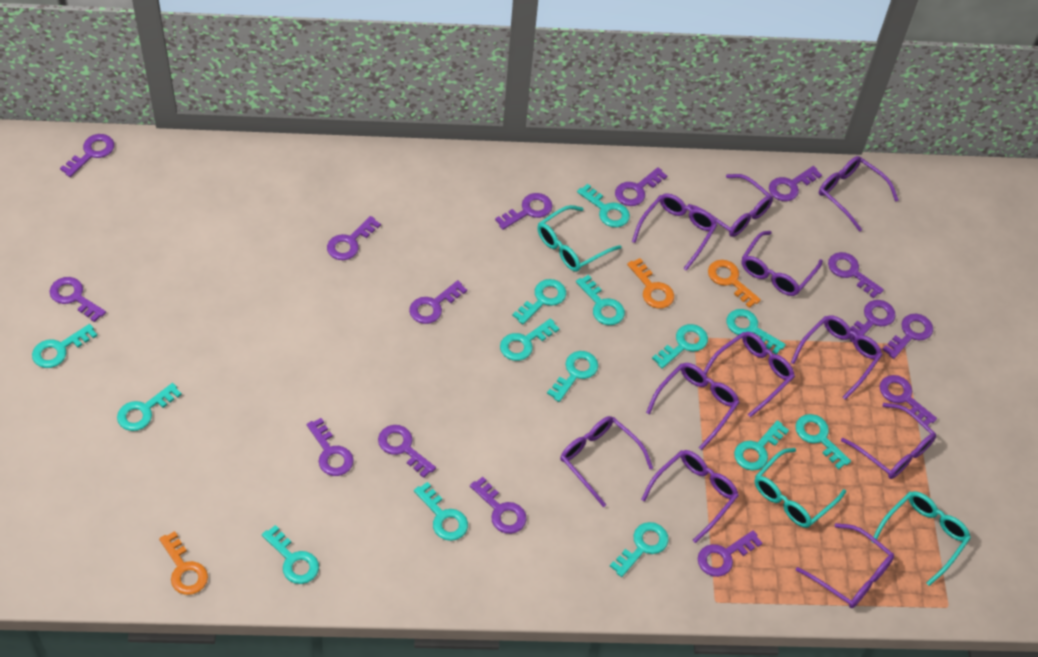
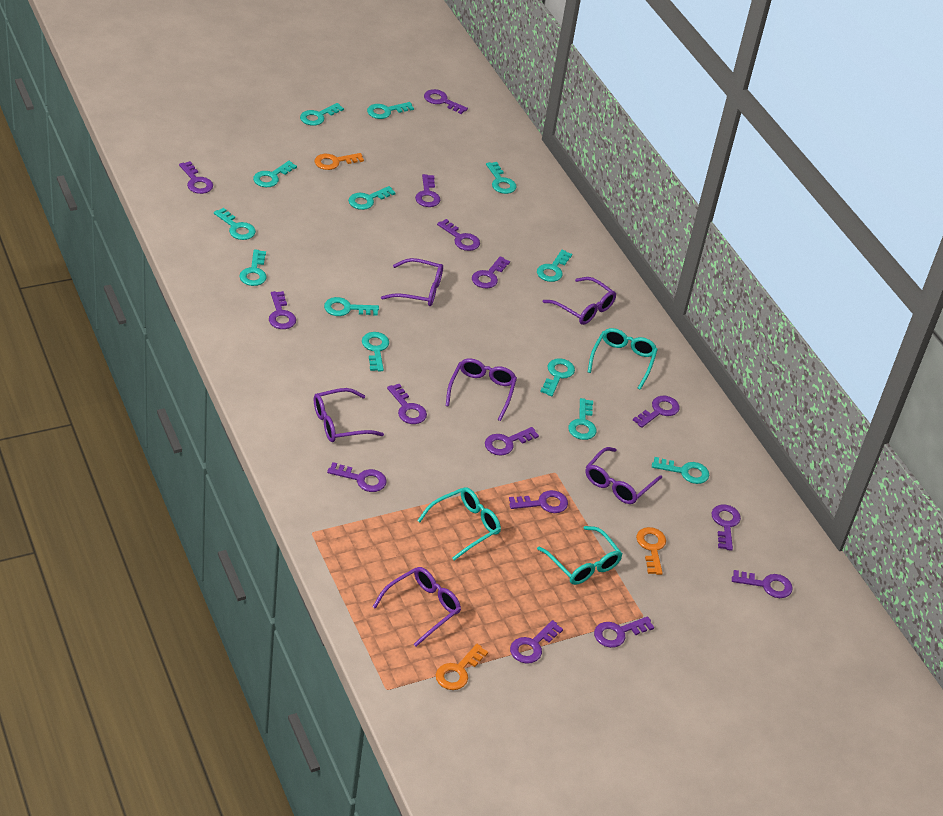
purple glasses: [560,416,653,507] [632,193,717,271] [641,450,739,543] [646,363,740,450] [688,174,773,237] [704,332,795,418] [742,231,823,296] [791,315,883,400] [796,523,894,608] [819,156,899,232] [841,403,936,479] = 11 -> [314,388,384,442] [372,567,461,646] [381,258,443,306] [446,358,517,421] [543,277,616,325] [586,447,662,504] = 6
turquoise key: [32,324,98,368] [117,383,182,431] [262,525,319,584] [414,482,468,541] [500,318,559,361] [512,279,566,324] [547,351,598,402] [576,275,625,325] [577,184,630,227] [610,522,669,577] [652,324,708,369] [726,309,786,355] [734,420,789,471] [795,414,851,469] = 14 -> [214,208,256,240] [239,249,267,286] [253,161,297,187] [300,103,344,126] [324,297,379,316] [348,186,396,210] [362,332,389,371] [367,102,414,119] [486,162,517,194] [537,250,572,282] [540,358,575,396] [568,398,596,440] [652,457,709,484] = 13

